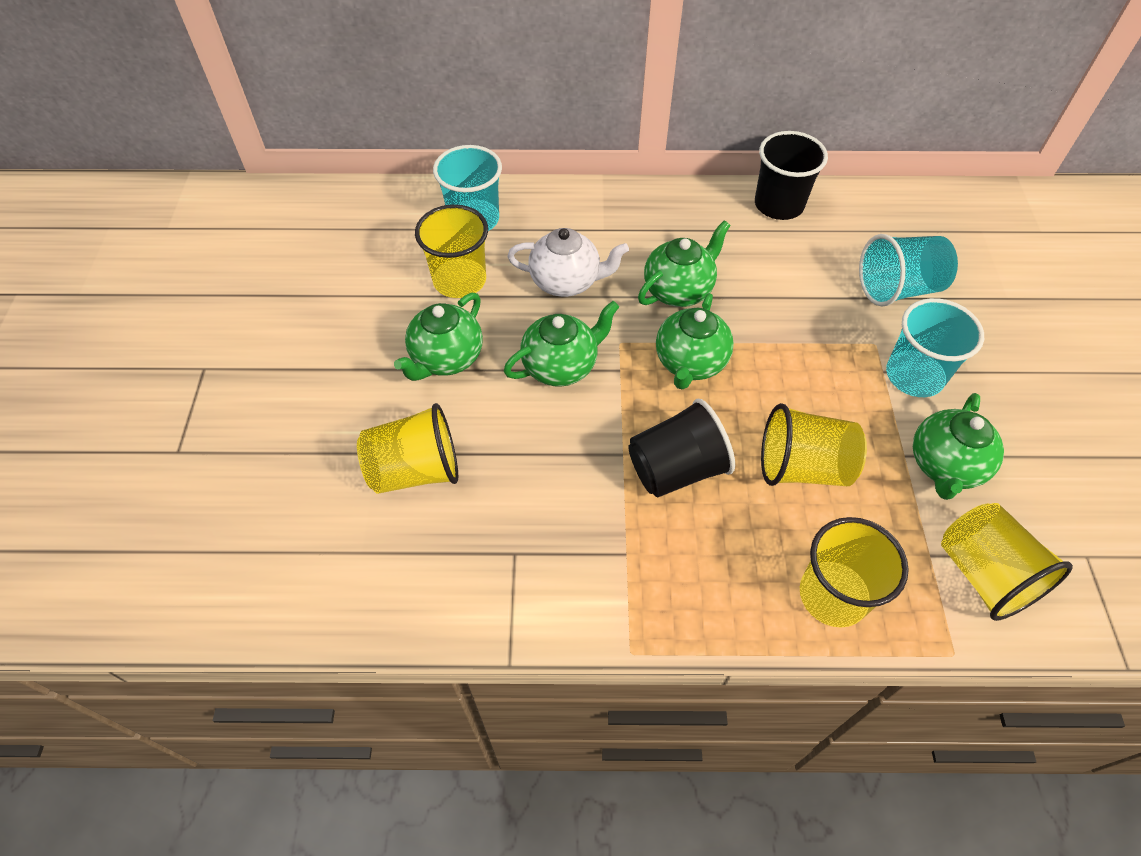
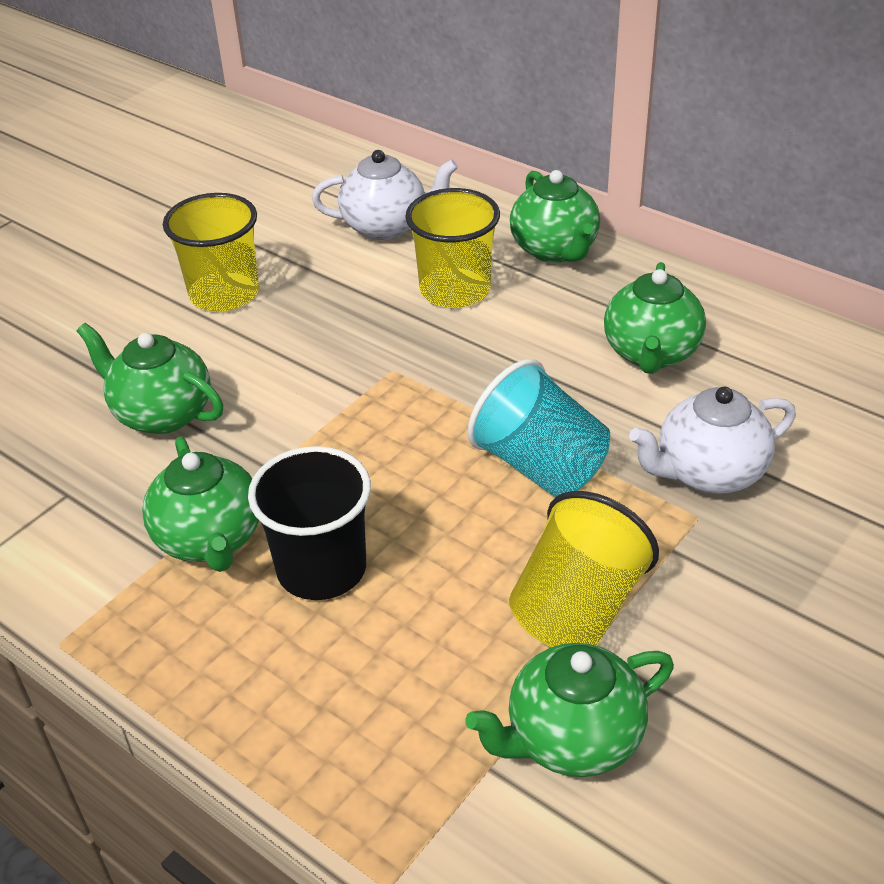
black cup: [628,399,735,497] [755,131,828,220] = 2 -> [248,446,371,600] = 1
turquoise cup: [433,145,502,231] [859,234,958,306] [886,298,984,397] = 3 -> [467,359,610,497] = 1
white teapot: [507,228,629,297] = 1 -> [312,150,458,240] [629,387,796,494] = 2
yellow cup: [357,403,458,494] [415,204,488,298] [761,403,867,486] [800,517,909,627] [941,503,1073,621] = 5 -> [163,193,259,312] [405,188,500,308] [509,491,659,647] = 3

